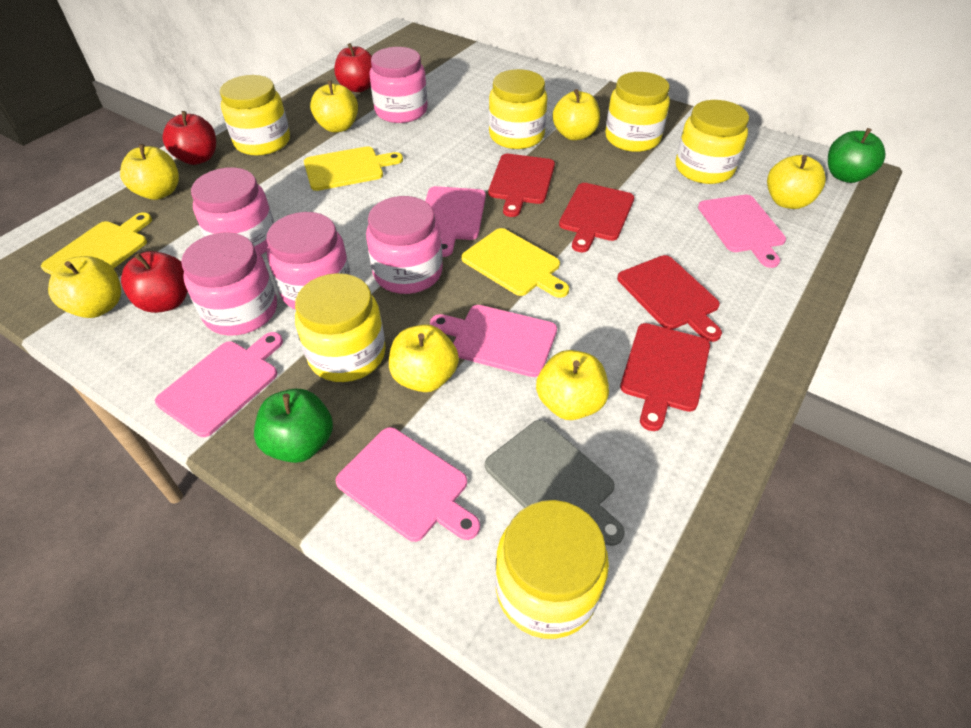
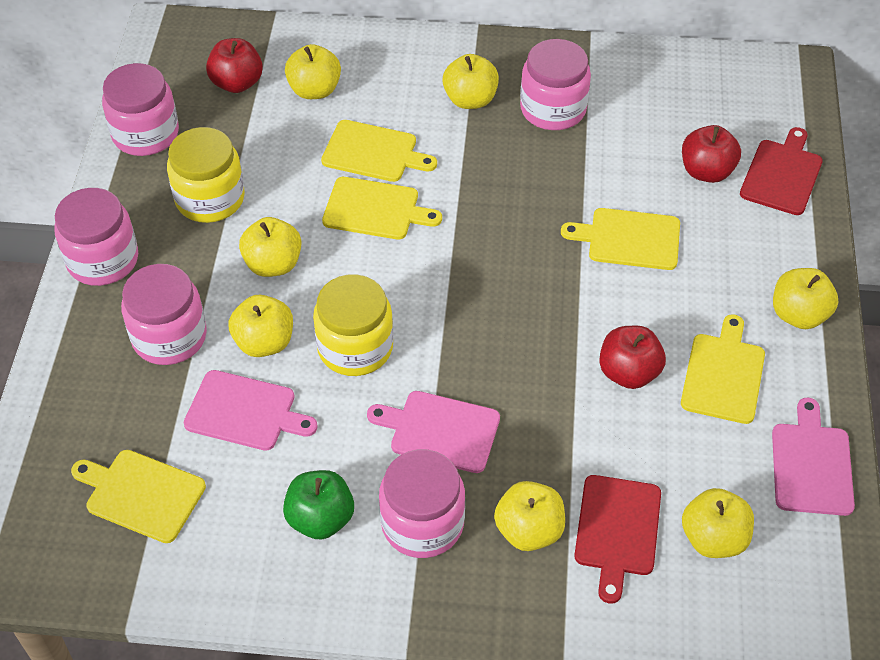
green apple: [254,389,333,463] [828,128,885,183] = 2 -> [283,470,354,540] = 1
grey cutting board: [485,420,625,546] = 1 -> none = 0
pink cutting board: [155,332,283,437] [335,427,480,542] [425,186,486,257] [430,305,557,377] [698,195,786,268] = 5 -> [184,370,318,451] [367,391,500,473] [772,398,855,516] = 3
red cutting board: [488,154,555,217] [559,183,634,252] [617,255,722,342] [620,323,710,431] = 4 -> [574,475,661,603] [740,127,823,215] = 2
yellow cutting board: [41,212,152,275] [304,146,403,191] [461,228,569,298] = 3 -> [71,450,206,543] [321,120,437,182] [322,177,442,239] [561,208,680,270] [681,314,765,424] = 5
yellow jar: [220,75,290,156] [295,273,386,382] [489,69,548,149] [495,500,609,639] [605,72,670,152] [676,100,749,184] = 6 -> [167,127,245,223] [313,274,393,376] = 2

